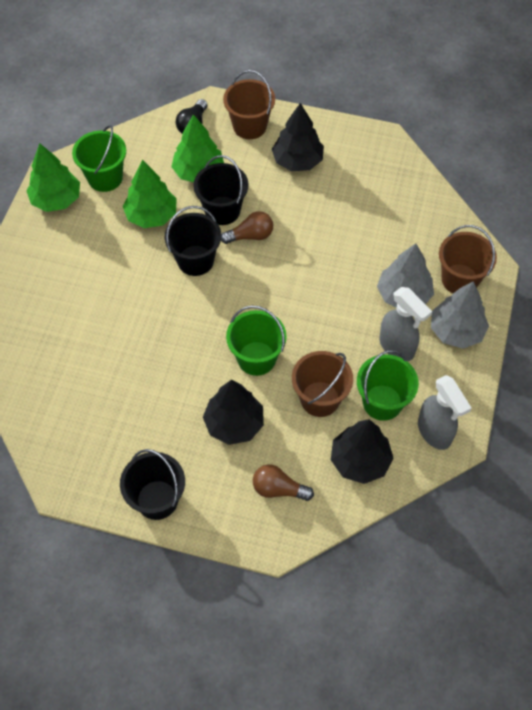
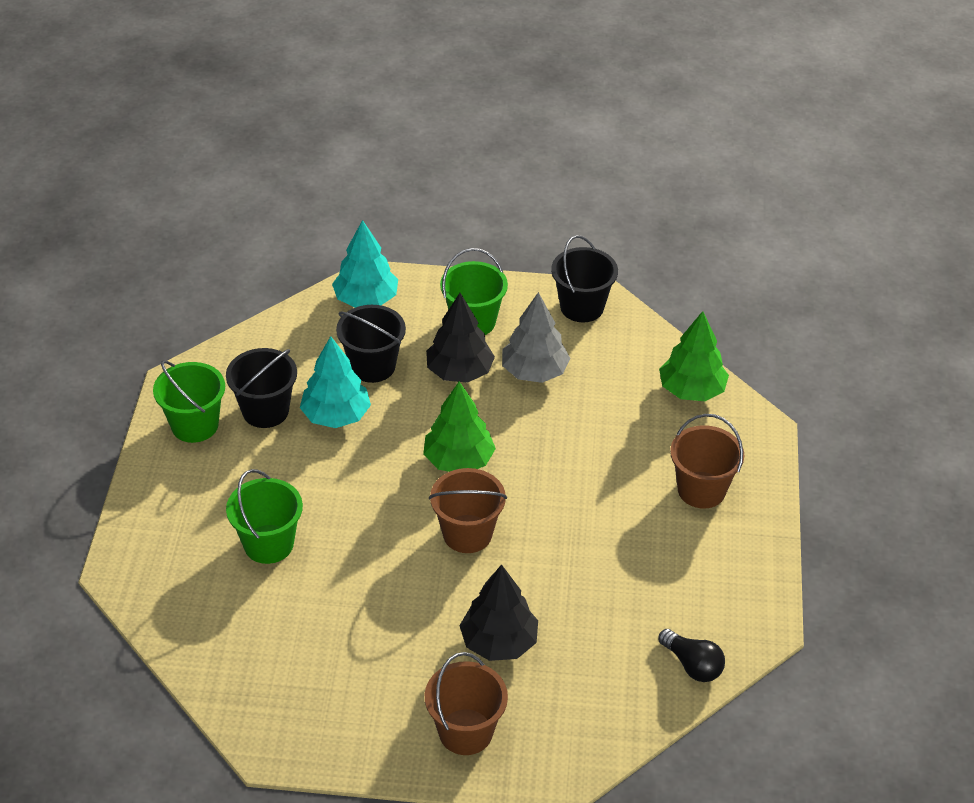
black tree: [203,380,264,445] [272,103,324,171] [331,419,393,484] = 3 -> [426,293,495,383] [459,564,538,661] = 2
brown light bulb: [221,211,273,244] [253,465,314,501] = 2 -> none = 0
green tree: [26,143,80,212] [123,160,177,228] [171,114,224,182] = 3 -> [423,381,496,472] [659,311,729,401] = 2
grey spray bottle: [379,287,432,361] [418,375,472,450] = 2 -> none = 0
grey tree: [377,243,434,308] [431,281,489,349] = 2 -> [502,292,570,383] = 1
turquoise tree: none = 0 -> [300,336,371,428] [332,220,398,308] = 2

